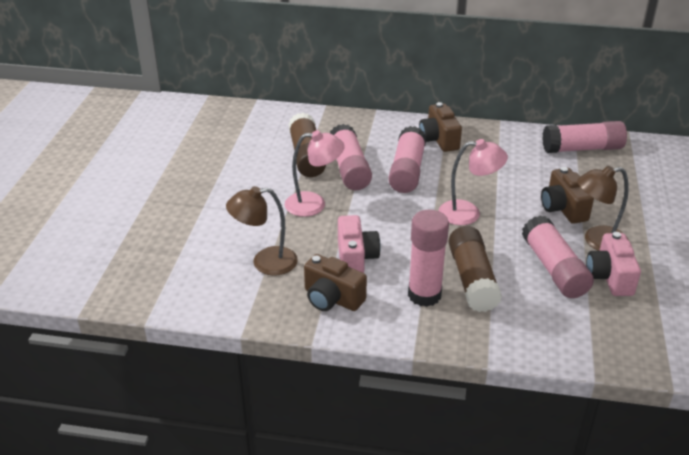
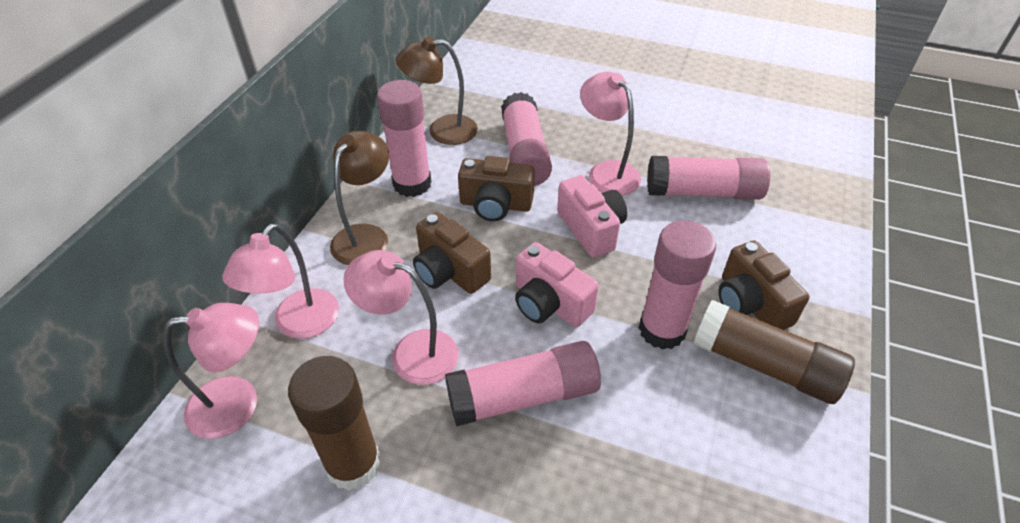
pink lamp: [285,130,345,217] [439,139,508,225] = 2 -> [163,303,259,439] [222,223,339,339] [344,250,459,385] [580,72,641,195] = 4

